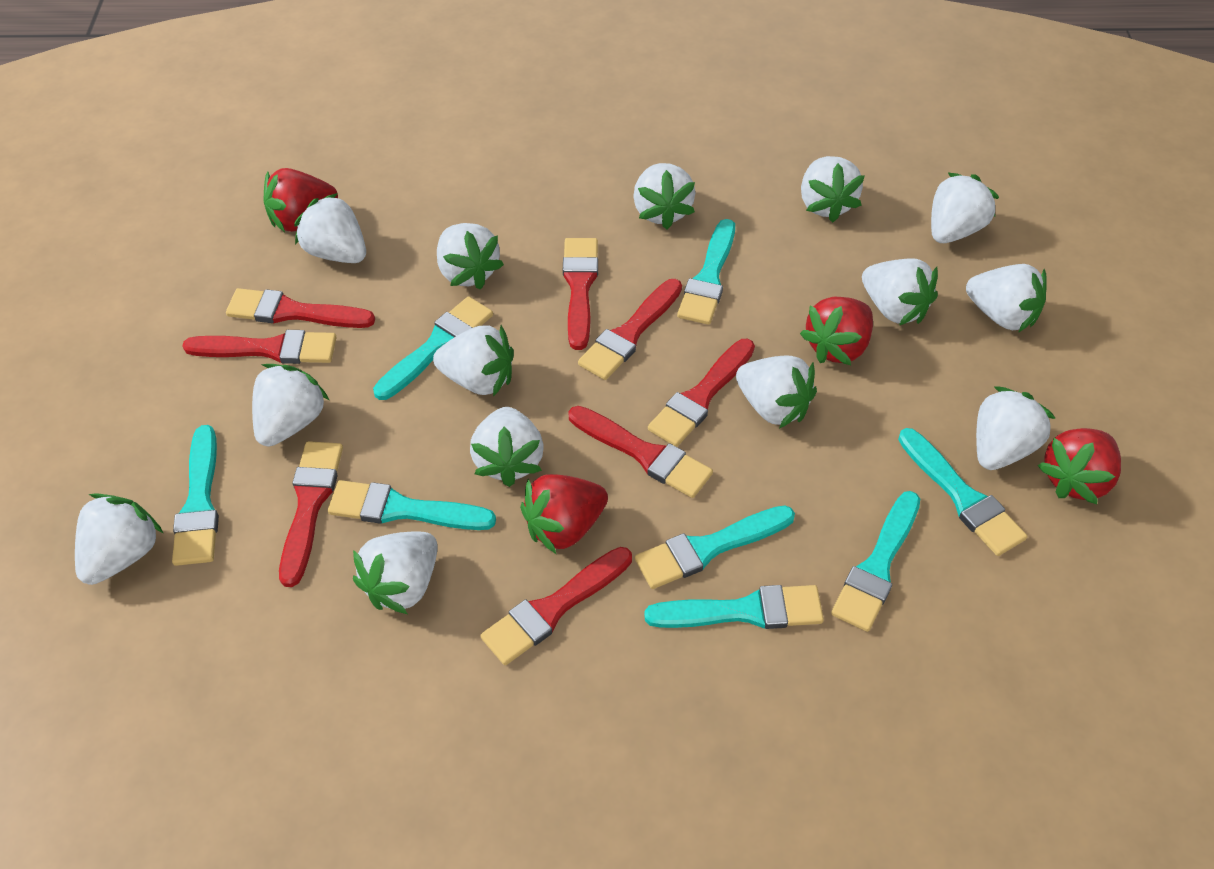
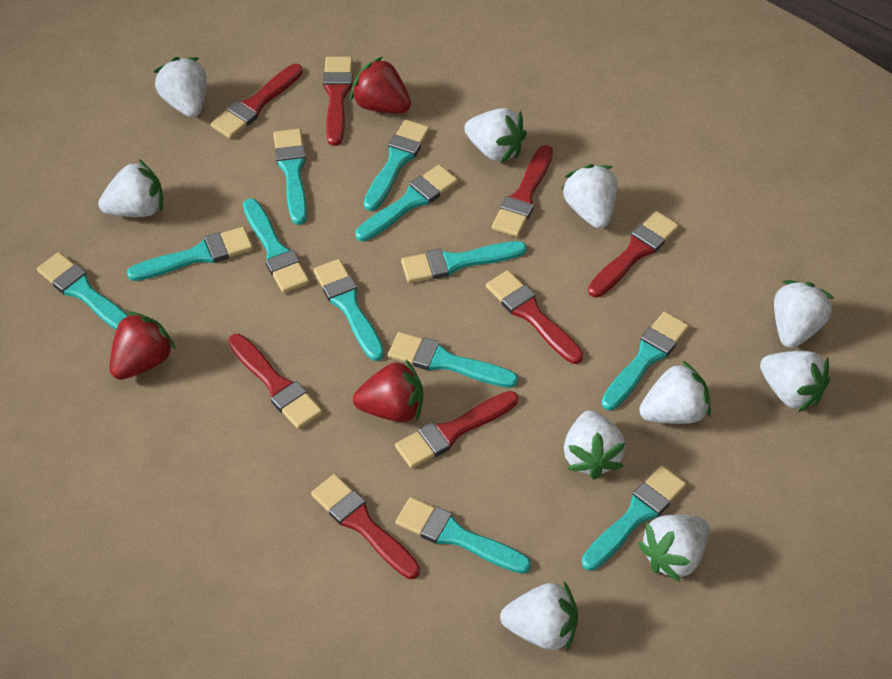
red strawberry: [264,168,338,232] [520,474,608,554] [800,297,873,365] [1038,428,1121,504] = 4 -> [109,311,176,380] [350,57,411,113] [353,359,423,422] = 3
turquoise brush: [172,425,219,566] [328,480,496,530] [373,296,493,400] [635,505,795,589] [644,585,824,629] [677,219,735,325] [831,491,920,632] [898,428,1027,556] = 8 -> [37,252,128,330] [127,227,253,281] [243,198,309,293] [273,129,307,225] [313,259,384,361] [355,165,458,241] [364,120,430,211] [388,332,518,388] [396,497,531,574] [401,241,527,283] [581,466,686,571] [601,312,689,410] = 12
white strawberry: [75,493,164,585] [252,364,329,447] [294,193,366,263] [353,531,438,614] [433,325,514,397] [437,223,504,290] [470,407,544,487] [633,163,696,229] [736,355,817,428] [801,156,865,223] [862,258,938,325] [931,173,999,243] [966,264,1047,333] [976,386,1055,470] = 14 -> [98,160,163,217] [154,57,207,117] [464,108,526,163] [500,581,578,651] [561,164,617,228] [564,410,626,480] [638,515,709,583] [639,360,711,424] [760,351,830,413] [774,280,834,348] = 10

